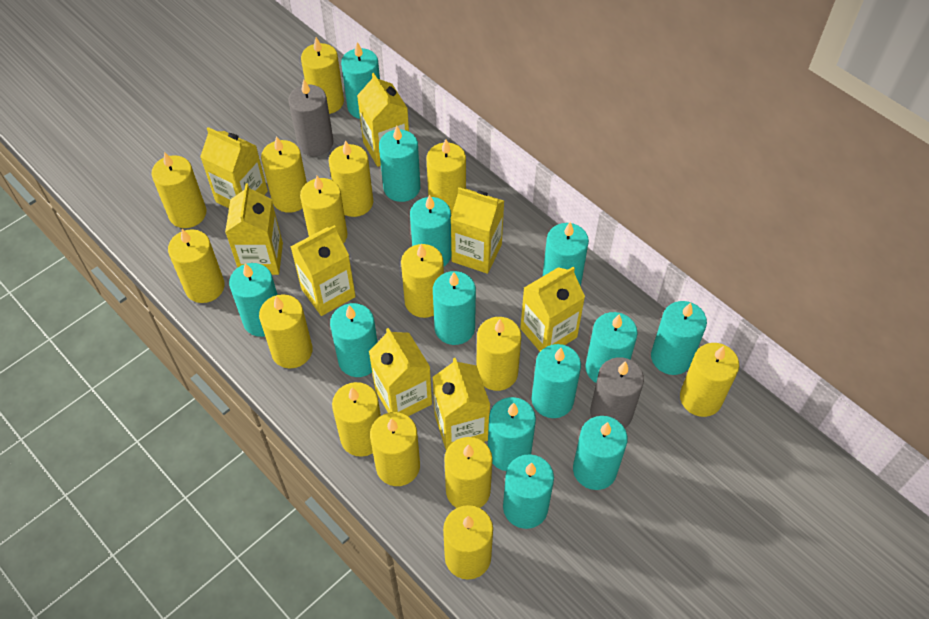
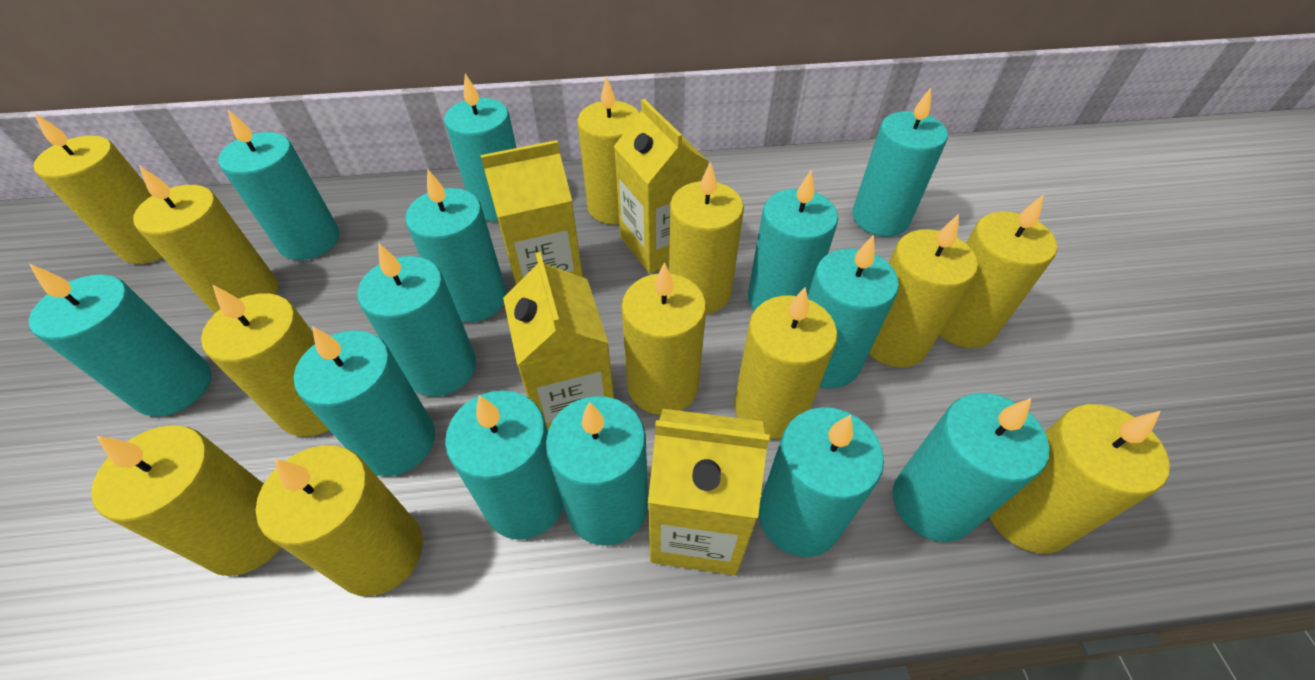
grey candle: [288,80,333,156] [590,357,644,428] = 2 -> none = 0
yellow candle: [151,152,206,228] [168,229,225,303] [259,294,312,368] [261,136,307,213] [300,176,348,244] [301,37,344,114] [329,140,373,217] [332,382,381,457] [370,412,420,486] [401,244,444,318] [427,139,466,215] [443,505,493,580] [444,437,492,508] [476,317,521,391] [680,343,739,417] = 15 -> [33,113,163,264] [91,425,281,576] [133,165,278,313] [201,284,329,437] [255,445,423,596] [577,76,639,225] [621,262,706,415] [669,161,744,314] [734,287,838,439] [869,214,978,368] [939,194,1057,348] [989,404,1170,554] = 12
yellow carton: [200,127,268,208] [225,184,283,275] [291,225,356,316] [357,73,409,167] [369,328,432,416] [432,358,490,451] [450,187,504,274] [520,267,585,351] = 8 -> [480,140,583,285] [503,252,614,430] [614,99,709,274] [648,409,770,575] = 4

